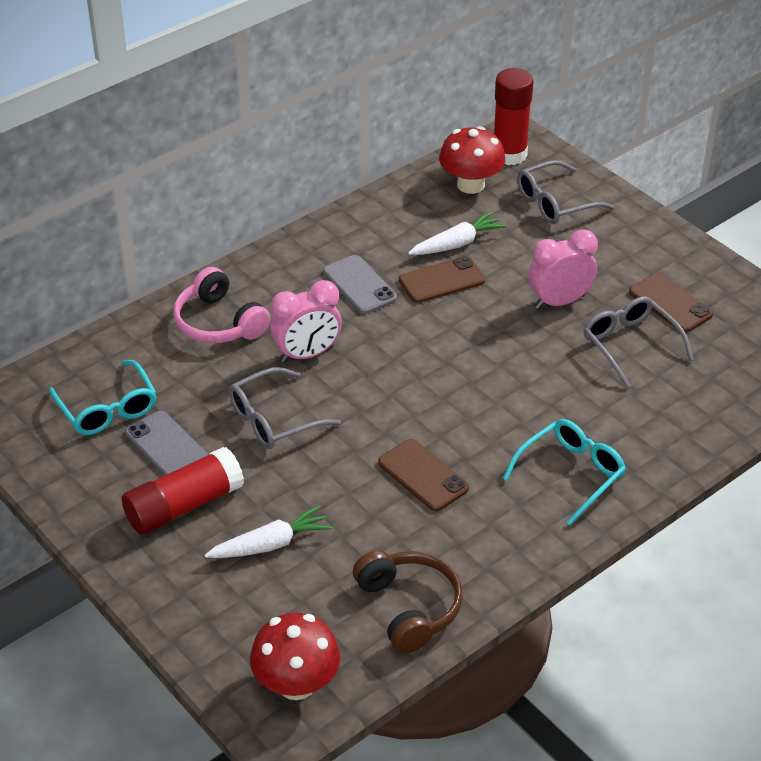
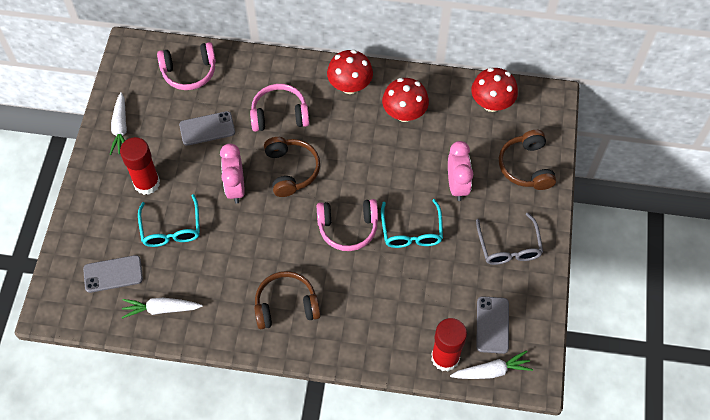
brown headphones: [353,550,463,653] = 1 -> [254,271,321,329] [264,137,320,197] [499,130,556,190] = 3
brown phone: [378,439,469,511] [399,256,485,303] [629,273,713,333] = 3 -> none = 0
grey glasses: [229,367,341,449] [517,160,614,224] [584,297,694,388] = 3 -> [476,213,543,265] = 1
grey phone: [125,411,208,476] [323,255,397,314] = 2 -> [83,255,143,293] [179,111,235,146] [476,296,509,354] = 3
pink headphones: [173,267,271,343] = 1 -> [157,42,216,90] [250,84,309,132] [317,199,378,251] = 3
red mushroom: [250,613,341,700] [439,126,505,194] = 2 -> [327,50,373,94] [382,78,429,122] [471,68,518,112] = 3
white carrot: [205,505,333,558] [408,211,507,255] = 2 -> [110,92,127,155] [122,298,203,319] [450,350,533,379] = 3

